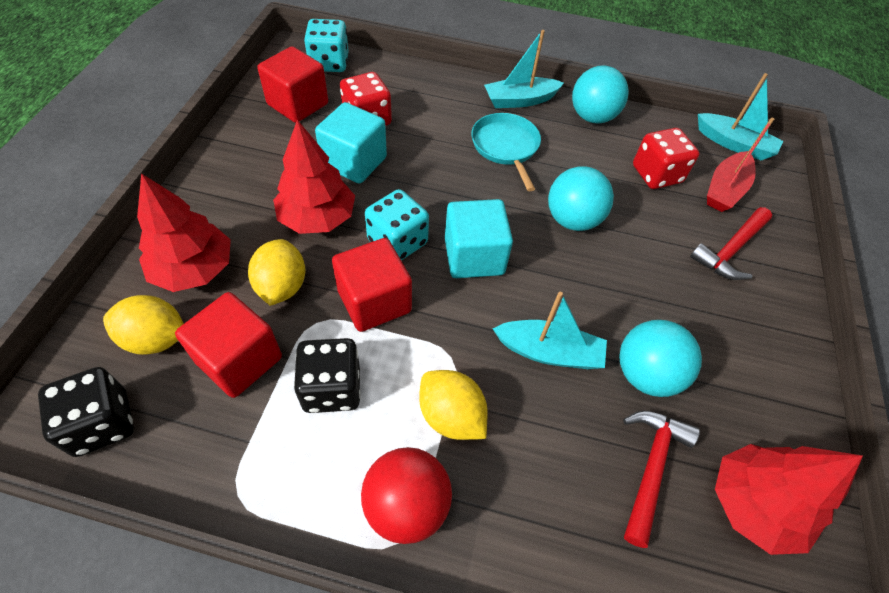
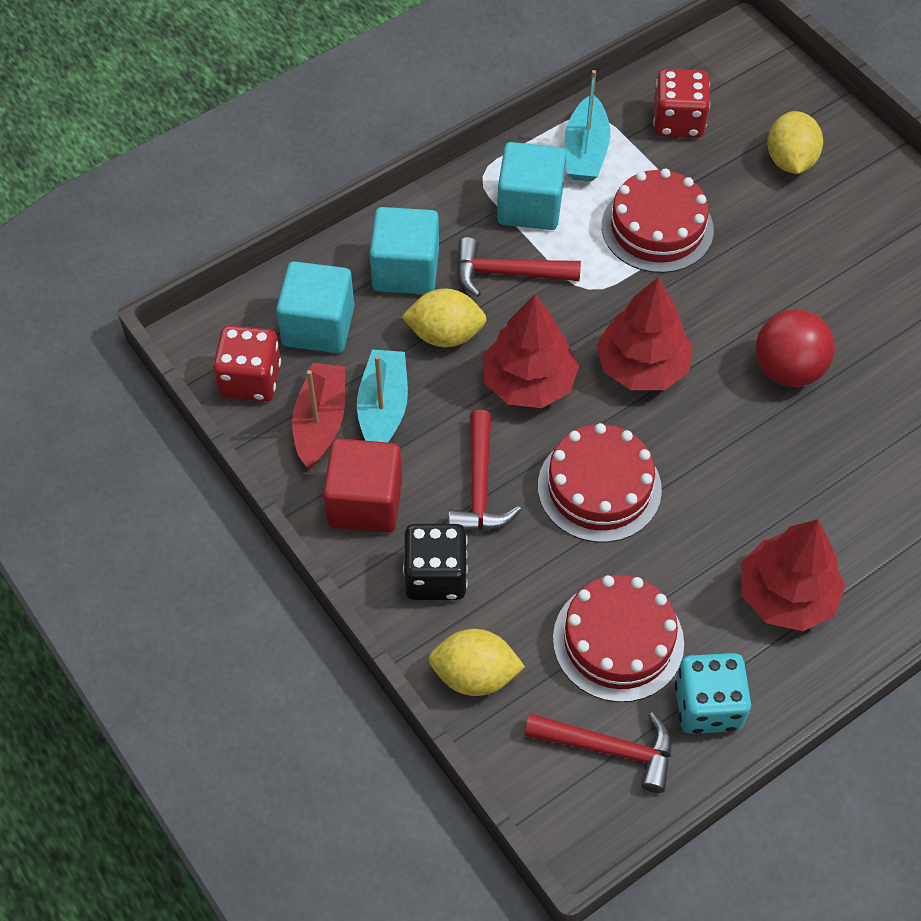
black dice: [38,367,134,457] [294,338,361,413] = 2 -> [403,524,468,600] = 1
red cake: none = 0 -> [538,423,662,543] [553,575,684,702] [602,169,714,273] = 3
red cube: [175,292,282,398] [257,46,328,123] [332,238,412,332] = 3 -> [323,438,402,533] = 1
red hammer: [623,410,700,548] [690,207,772,280] = 2 -> [448,410,521,531] [457,237,581,297] [524,712,672,793] = 3
turquoise ball: [548,166,614,231] [572,65,629,123] [619,320,702,397] = 3 -> none = 0
turquoise boat: [484,30,564,108] [492,292,607,369] [698,73,783,161] = 3 -> [357,350,408,442] [565,70,610,182] = 2
turquoise cube: [315,102,387,184] [445,199,513,278] = 2 -> [276,261,354,353] [370,207,439,294] [497,142,566,230] = 3
turquoise dice: [304,19,349,72] [365,189,429,261] = 2 -> [675,653,751,734] = 1
turquoise pan: [471,113,541,191] = 1 -> none = 0

